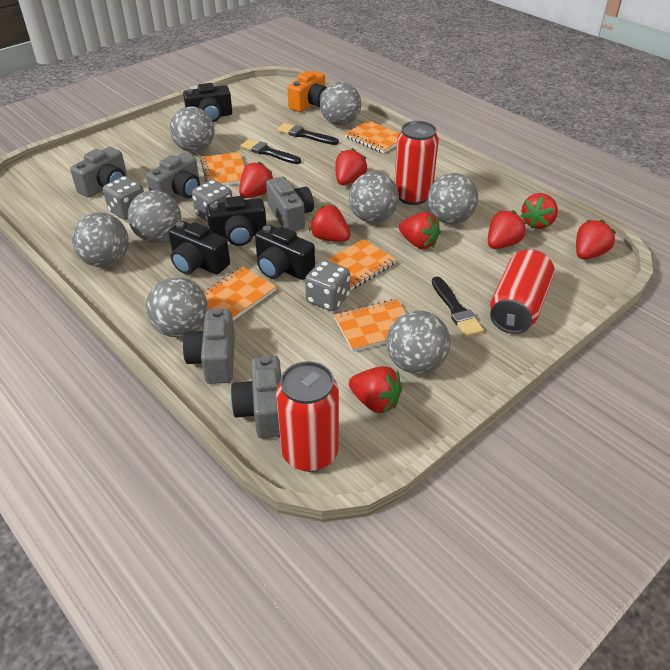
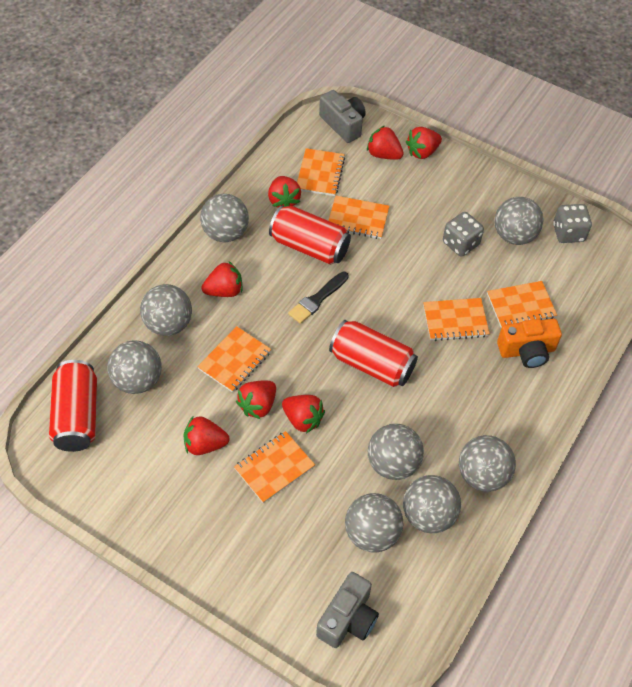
black brush: [241,139,301,164] [277,123,339,145] [432,277,484,337] = 3 -> [288,272,349,324] = 1
black camera: [169,221,230,274] [183,83,232,122] [206,196,267,246] [255,225,315,280] = 4 -> none = 0
grey camera: [70,147,127,198] [146,153,200,199] [183,308,235,384] [231,356,281,438] [266,177,314,231] = 5 -> [316,572,379,648] [319,90,366,143] = 2
grey dice: [103,176,144,220] [192,180,232,221] [305,260,350,311] = 3 -> [443,212,484,257] [553,204,592,243] = 2
orange notebook: [201,152,245,186] [203,267,276,321] [326,239,396,290] [334,299,406,352] [345,120,400,154] = 5 -> [197,326,271,393] [234,431,315,503] [297,148,345,196] [328,196,389,239] [423,298,490,341] [487,281,557,328] = 6
red strawberry: [239,161,273,198] [309,205,350,242] [335,148,367,185] [349,366,402,413] [399,212,441,249] [488,210,526,249] [521,193,558,229] [576,220,616,260] = 8 -> [184,417,229,455] [202,262,242,297] [236,381,276,419] [268,176,301,208] [282,395,325,433] [367,126,404,160] [406,127,442,159] = 7

